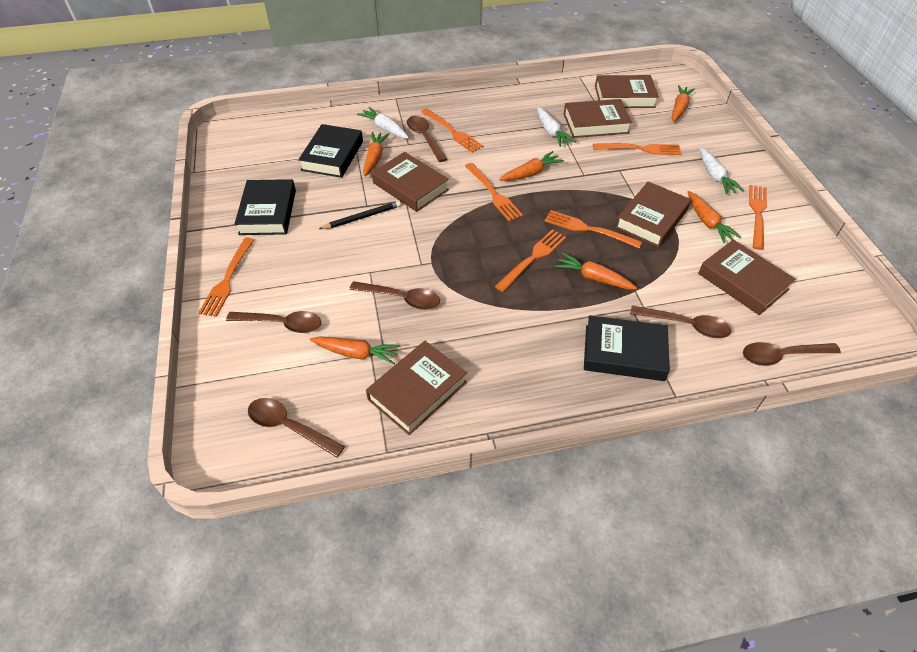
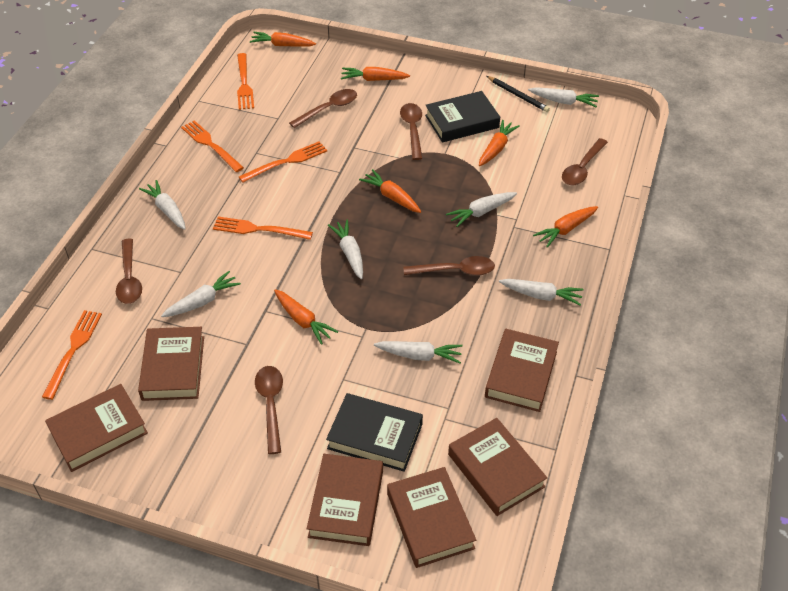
black book: [235,179,296,235] [298,124,363,178] [584,315,670,381] = 3 -> [326,393,423,472] [425,91,500,142] = 2
orange fork: [198,237,254,317] [421,108,483,153] [465,163,523,221] [495,229,566,292] [545,210,642,248] [593,143,681,155] [749,185,767,250] = 7 -> [42,310,102,400] [181,120,244,172] [213,217,313,240] [237,53,254,110] [239,141,327,183] = 5
white carrot: [357,107,409,139] [537,107,576,147] [700,148,744,194] = 3 -> [139,180,186,230] [161,271,241,317] [328,220,363,279] [374,341,463,364] [446,192,517,227] [499,279,584,306] [528,87,599,107] = 7

